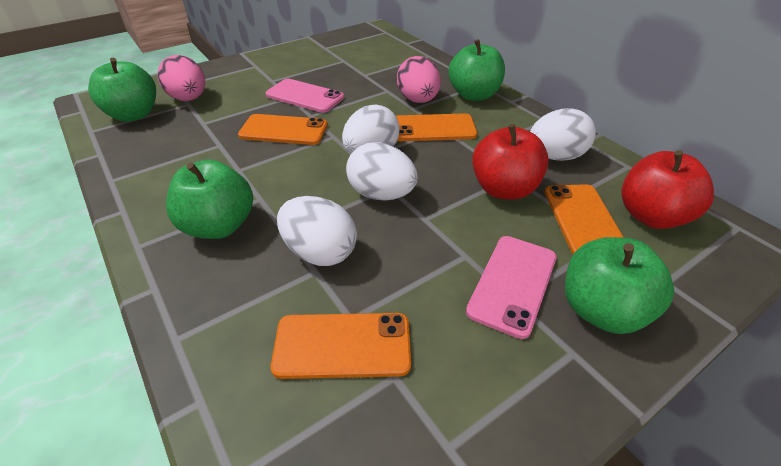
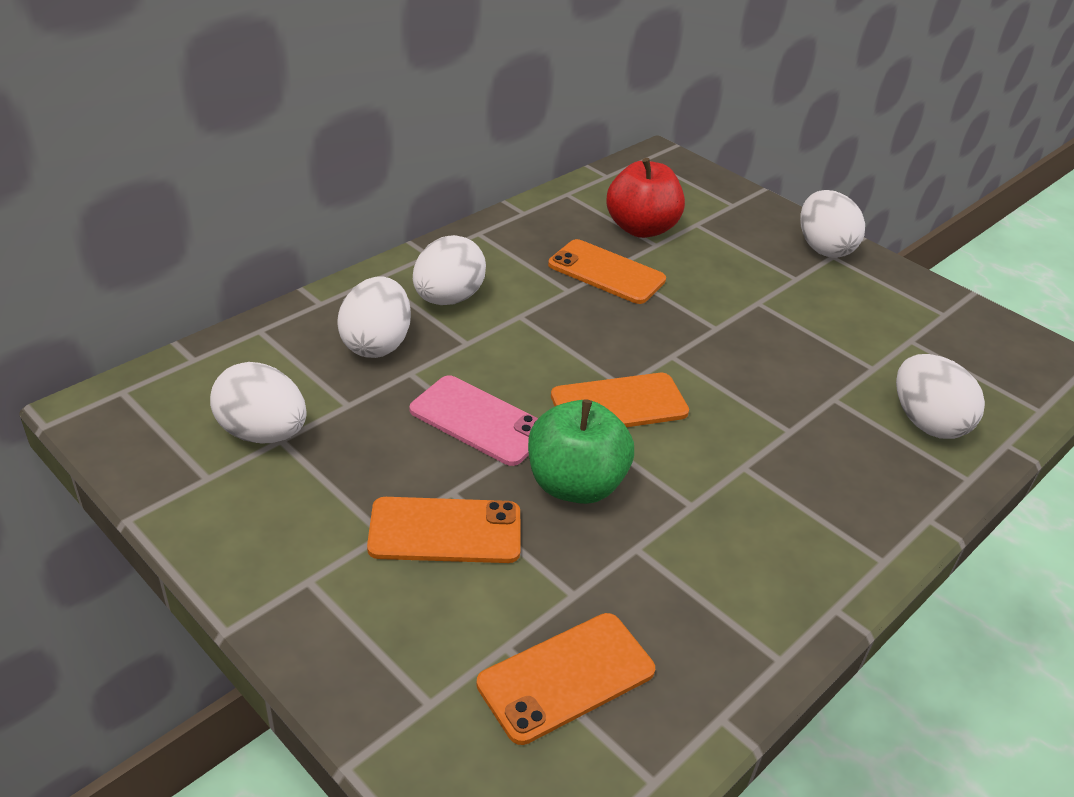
green apple: [88,58,156,122] [166,159,253,239] [449,39,505,101] [565,237,674,334] = 4 -> [528,399,634,504] = 1
pink egg: [157,55,205,101] [397,56,441,103] = 2 -> none = 0
pink phone: [266,79,344,113] [466,236,557,339] = 2 -> [410,375,538,466] = 1
red apple: [472,124,549,200] [621,150,714,229] = 2 -> [606,158,685,238] = 1
white egg: [277,196,357,266] [342,104,400,154] [346,142,418,201] [530,108,596,161] = 4 -> [210,362,307,443] [337,276,411,358] [413,235,486,305] [800,190,865,258] [896,354,985,439] = 5

